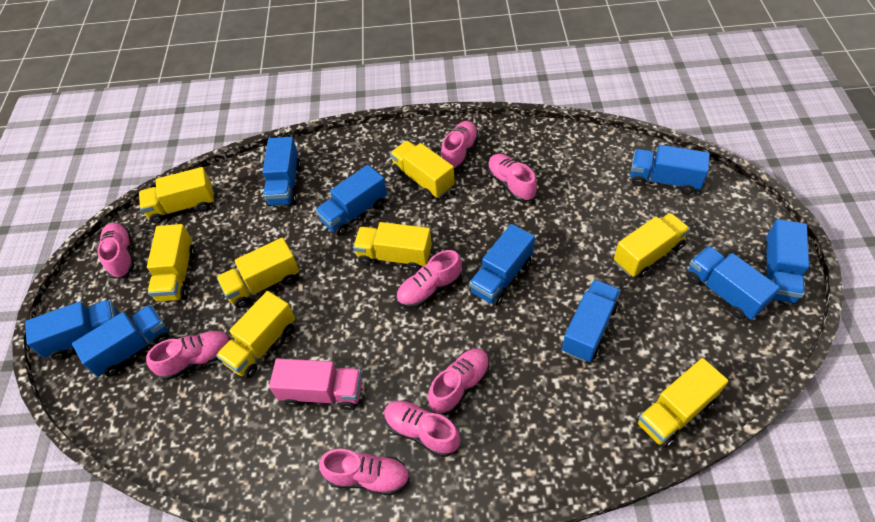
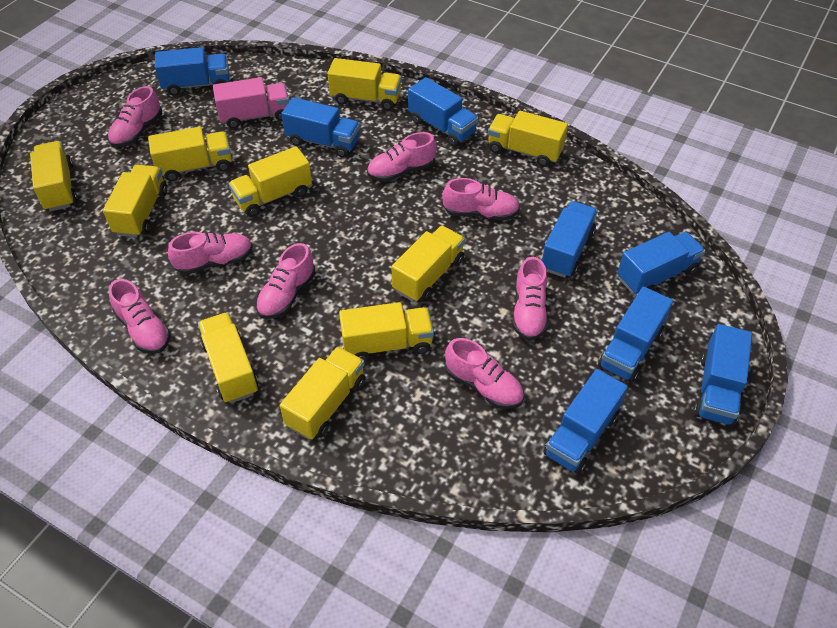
blue truck: [25,299,118,360] [72,305,169,377] [263,137,301,206] [315,165,387,236] [469,224,535,306] [562,280,621,362] [630,145,710,194] [687,246,780,320] [761,219,809,304] = 9 -> [155,47,229,96] [281,97,360,158] [408,77,478,146] [541,201,598,278] [543,369,628,474] [598,286,673,383] [617,232,705,294] [693,324,752,426] = 8
yellow truck: [139,167,214,224] [147,224,196,302] [216,291,295,378] [217,238,299,308] [353,222,432,271] [390,141,455,199] [614,213,690,278] [636,358,728,448] = 8 -> [30,141,77,211] [103,165,167,237] [148,127,232,181] [198,312,259,403] [228,146,312,217] [280,347,366,440] [328,58,402,111] [339,302,434,362] [391,226,465,302] [488,111,568,167] = 10

